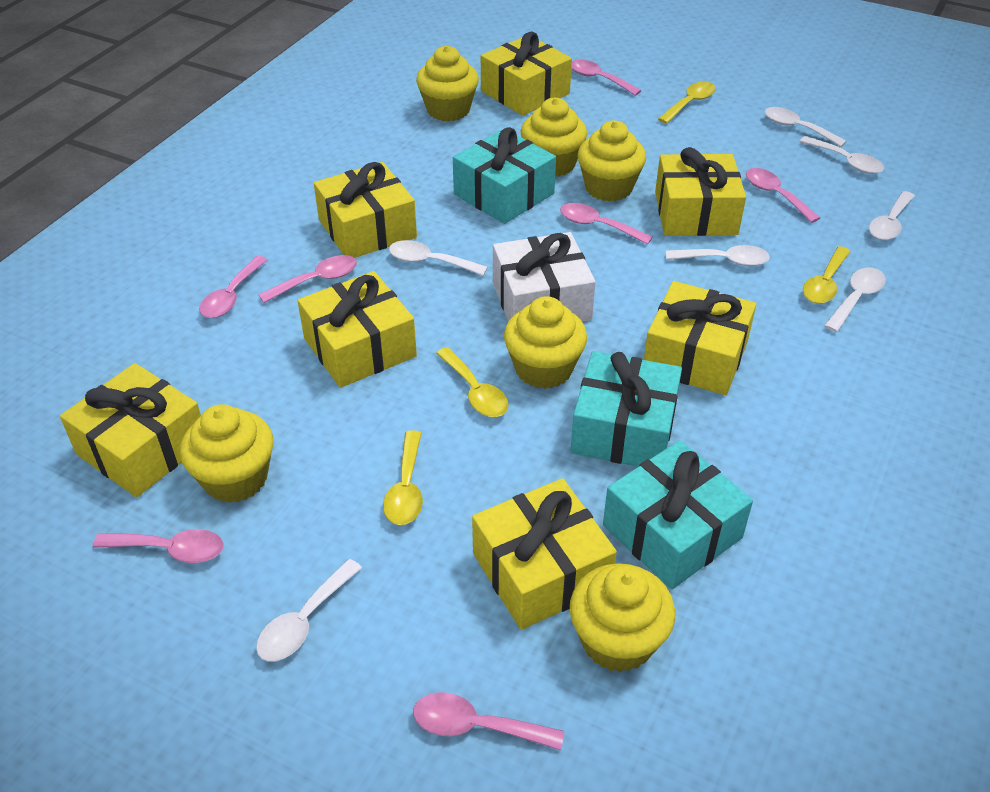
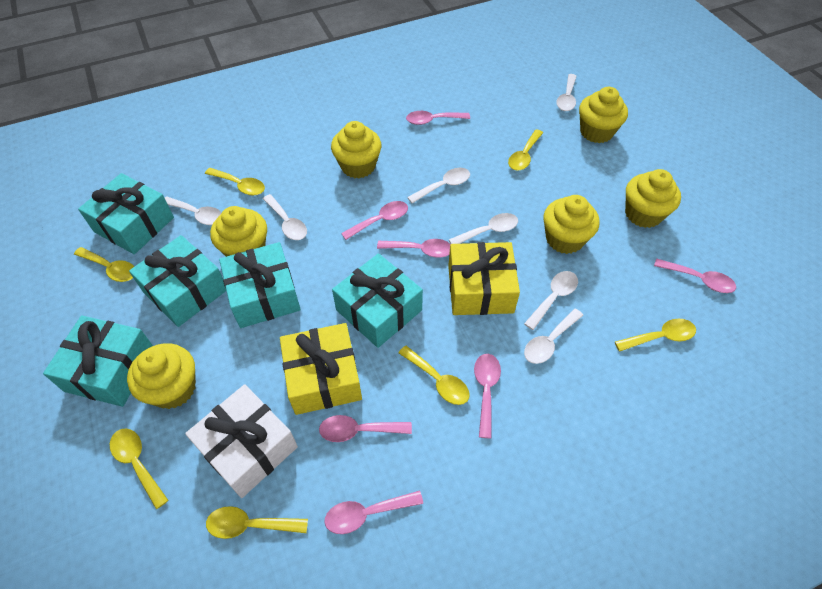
turquoise gift: [453,127,556,224] [571,351,682,467] [603,440,753,589] = 3 -> [43,315,153,407] [78,173,174,254] [129,235,226,327] [219,242,301,328] [332,253,423,348] = 5
yellow gift: [60,363,201,497] [297,271,417,388] [314,162,417,258] [472,478,617,630] [481,31,572,116] [644,281,756,395] [655,147,746,236] = 7 -> [280,323,362,415] [448,242,520,315] = 2
yellow spoon: [383,430,423,525] [436,347,509,417] [658,81,716,124] [803,246,851,304] = 4 -> [74,247,134,282] [109,429,169,509] [205,168,265,196] [206,506,308,539] [399,346,470,405] [508,130,543,171] [615,319,696,352] = 7

